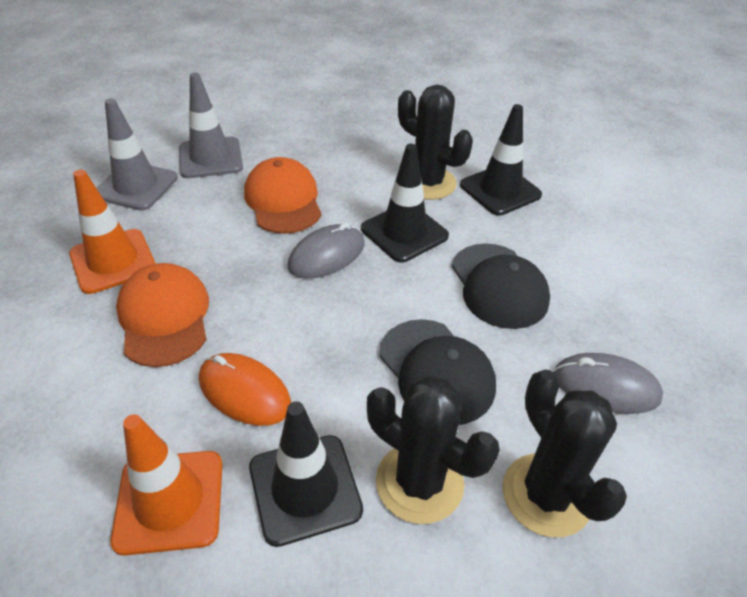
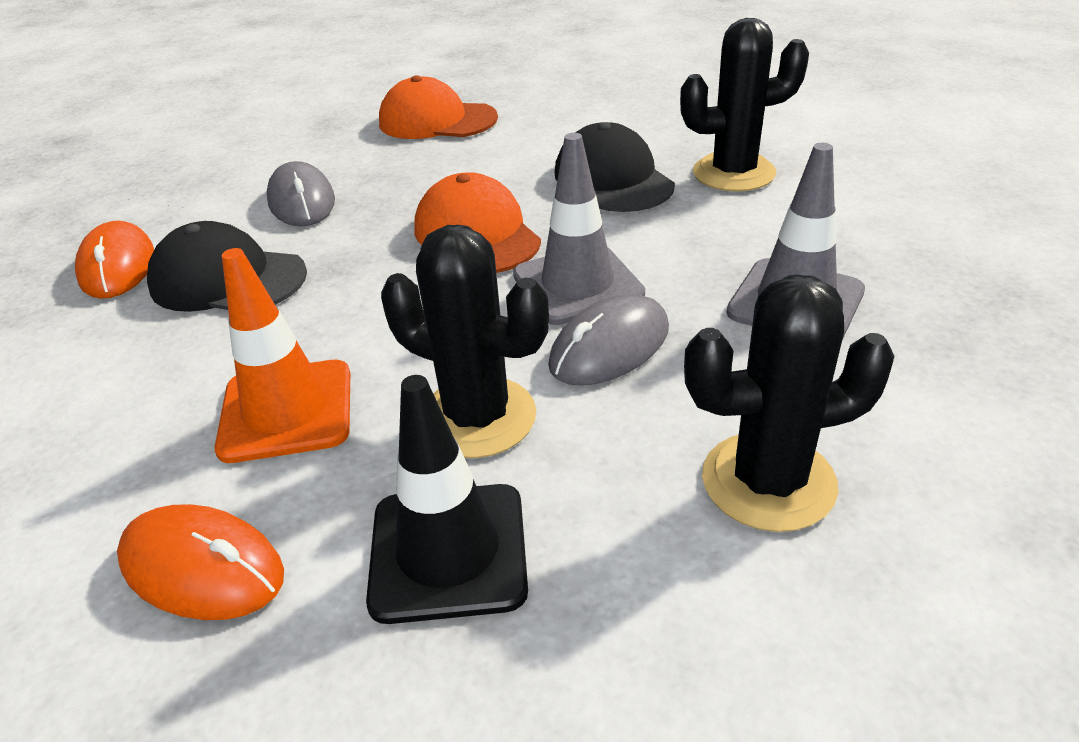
black traffic cone: [249,402,363,547] [361,144,449,263] [460,104,542,216] = 3 -> [366,375,528,624] = 1
orange mouse: [199,353,291,426] = 1 -> [75,221,154,299] [117,504,284,620] = 2
orange traffic cone: [69,170,156,294] [110,414,223,556] = 2 -> [214,248,350,463] = 1

